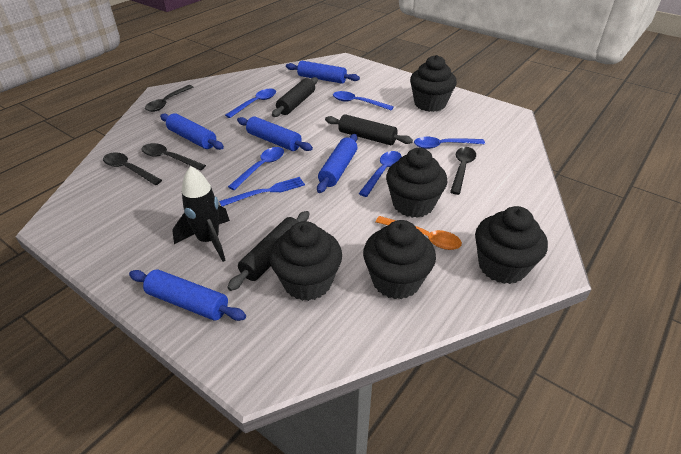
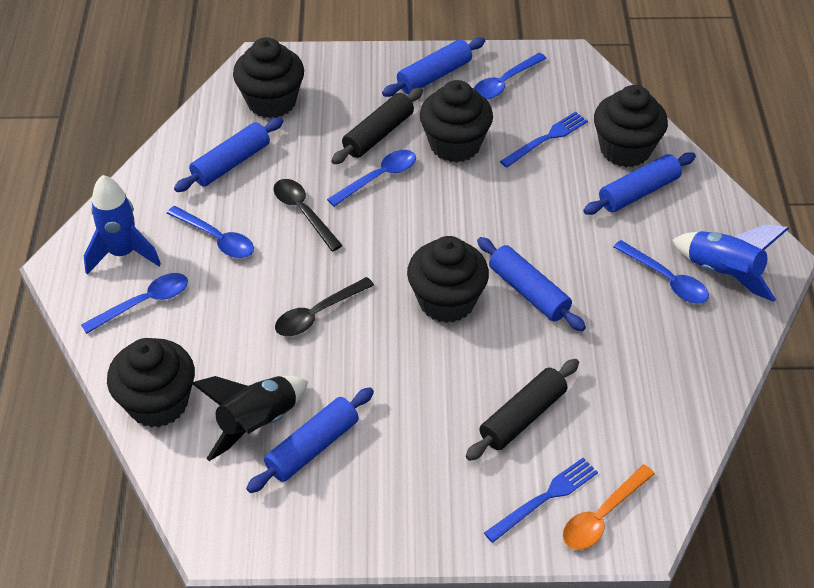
black rolling pin: [227,211,310,291] [272,77,318,117] [325,114,413,145] = 3 -> [331,87,423,165] [466,359,579,461] = 2
black spoon: [103,152,162,185] [141,143,206,170] [145,85,193,112] [450,147,476,195] = 4 -> [273,179,343,252] [275,277,374,336] = 2
blue fork: [219,177,305,206] = 1 -> [484,458,598,543] [500,111,588,168] = 2
blue rocket: none = 0 -> [84,175,161,275] [672,224,789,302] = 2

